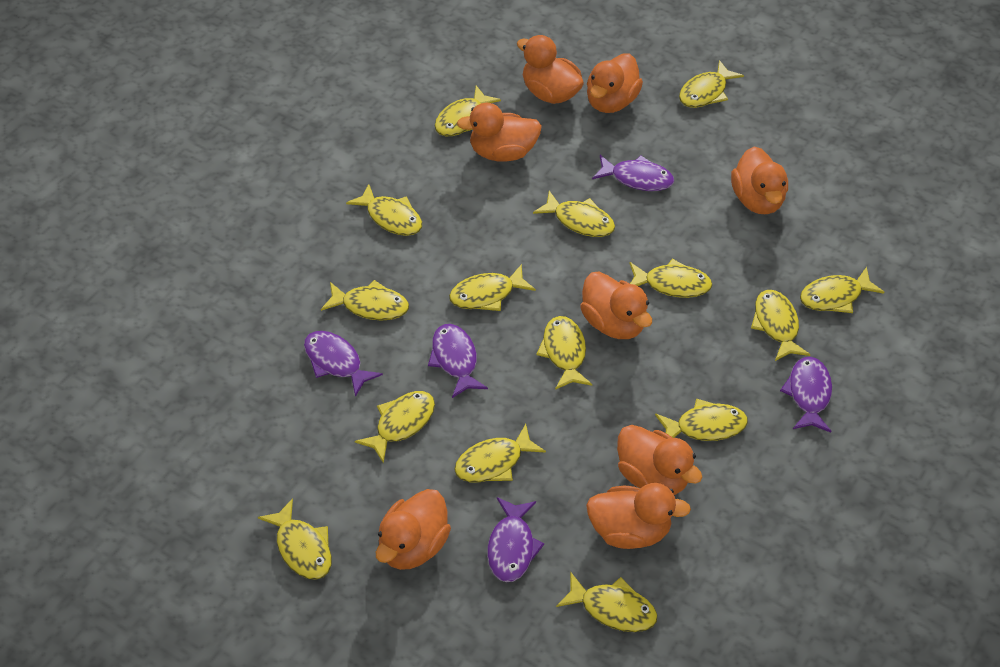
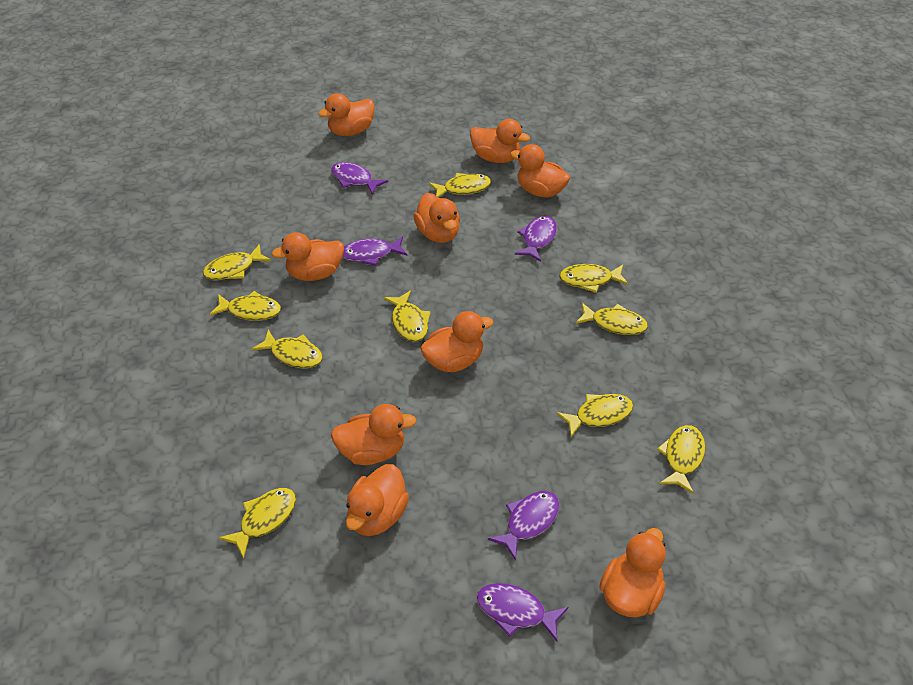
orange duck: [376,489,451,570] [457,103,542,162] [517,35,584,104] [580,272,652,339] [586,483,691,549] [587,53,643,113] [617,425,702,495] [731,146,788,214] = 8 -> [272,232,344,281] [318,93,375,136] [331,404,417,465] [346,464,409,536] [414,193,460,243] [420,311,494,372] [470,119,530,163] [510,144,570,198] [599,528,666,618] = 9
yellow fish: [258,498,332,580] [321,280,409,321] [346,184,422,236] [355,391,435,464] [435,86,501,136] [449,264,536,311] [454,424,546,483] [533,191,615,237] [536,316,592,390] [556,571,657,632] [629,259,712,298] [655,398,748,441] [679,60,744,108] [751,290,810,361] [800,267,884,313] = 15 -> [203,244,271,280] [209,291,281,321] [219,488,296,559] [251,330,323,368] [383,290,431,342] [429,173,491,197] [556,394,633,437] [559,264,628,293] [575,303,648,335] [657,425,705,494] = 10

